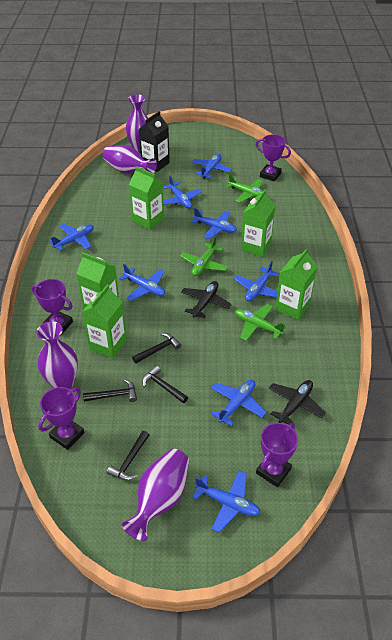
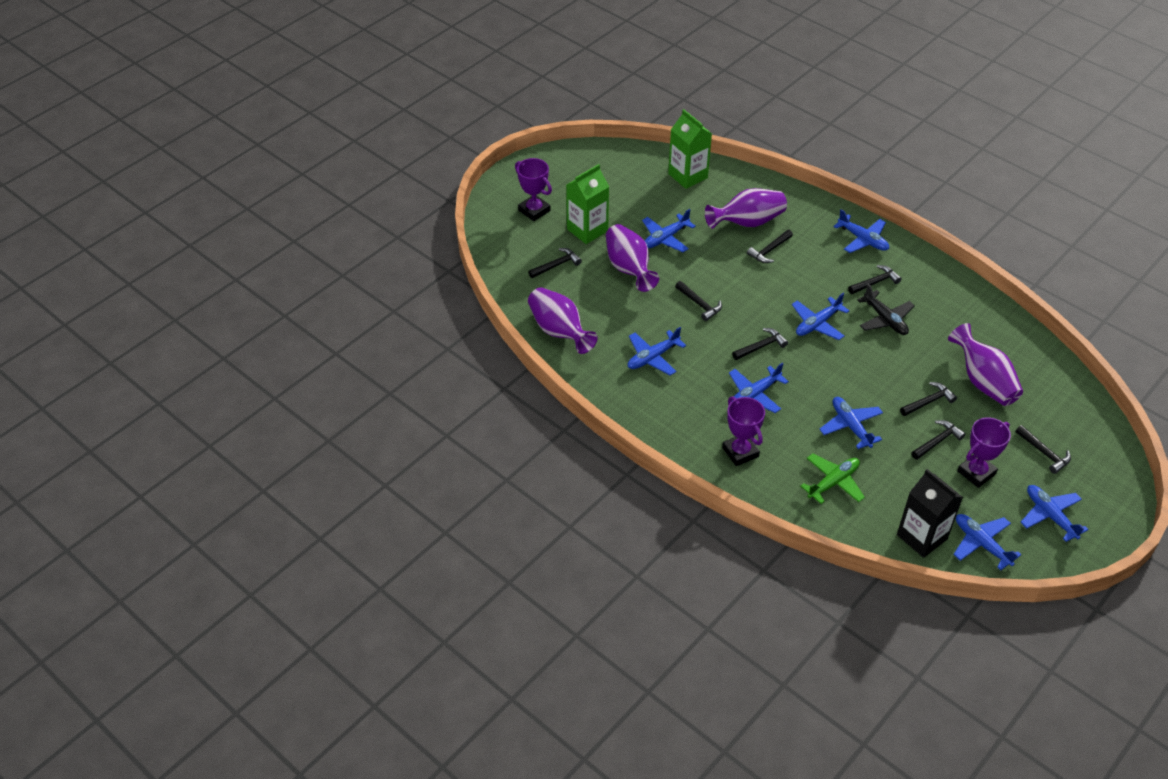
black hammer: [83,379,137,402] [107,431,149,480] [132,333,181,363] [142,365,188,403] = 4 -> [528,248,582,278] [675,281,722,321] [732,328,788,360] [747,230,793,263] [848,265,902,294] [900,382,957,416] [911,420,966,460] [1016,425,1071,474] = 8
black plane: [181,281,232,318] [269,380,326,425] = 2 -> [857,284,915,335] = 1
green carton: [76,253,119,310] [82,284,127,358] [129,166,164,230] [241,189,276,257] [275,248,317,320] = 5 -> [566,164,609,244] [668,109,712,189] = 2
green plane: [180,236,228,276] [226,174,267,203] [235,304,287,341] = 3 -> [801,454,865,504] = 1
purple trophy: [32,279,73,335] [38,387,85,450] [256,134,291,181] [256,423,298,487] = 4 -> [515,158,552,221] [722,396,765,466] [957,417,1011,488] = 3

